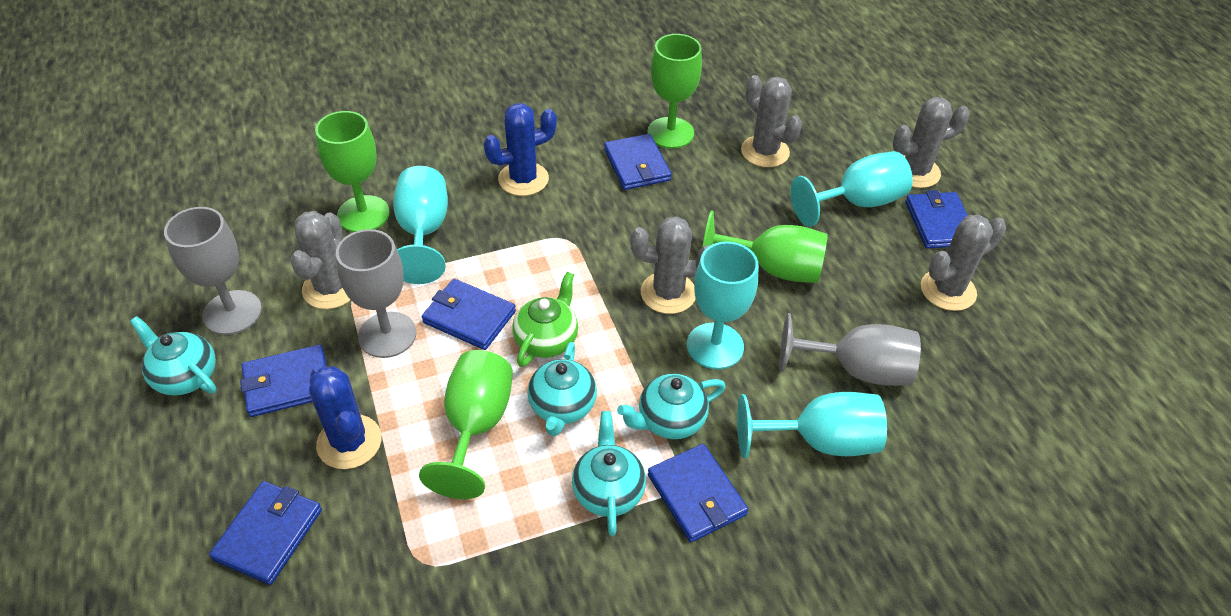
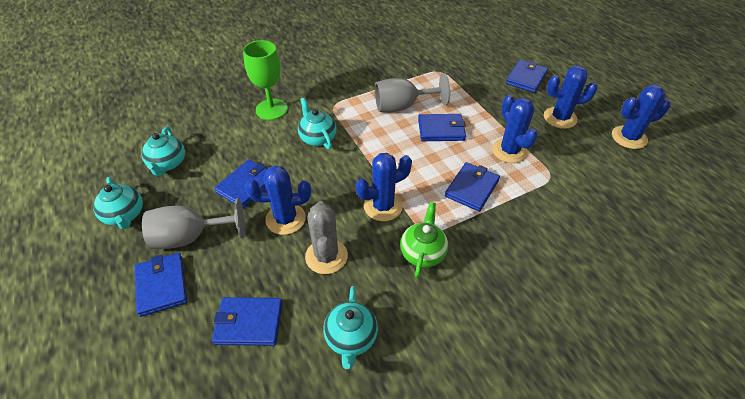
blue cactus: [309,365,382,469] [483,103,557,196] = 2 -> [245,165,311,235] [356,153,412,221] [492,95,538,163] [544,66,598,129] [612,85,671,149] = 5
green goblet: [315,111,390,232] [419,350,513,499] [647,34,702,149] [703,210,828,283] = 4 -> [243,40,288,120] = 1
grey cactus: [291,211,351,309] [630,216,709,314] [741,75,802,167] [893,97,970,188] [921,215,1006,311] = 5 -> [305,201,348,274] = 1
grey goblet: [164,207,262,335] [336,229,416,358] [779,313,921,386] = 3 -> [142,198,245,249] [375,73,450,112] = 2
turquoise goblet: [393,166,448,284] [687,241,758,369] [737,392,887,458] [790,151,913,227] = 4 -> none = 0

